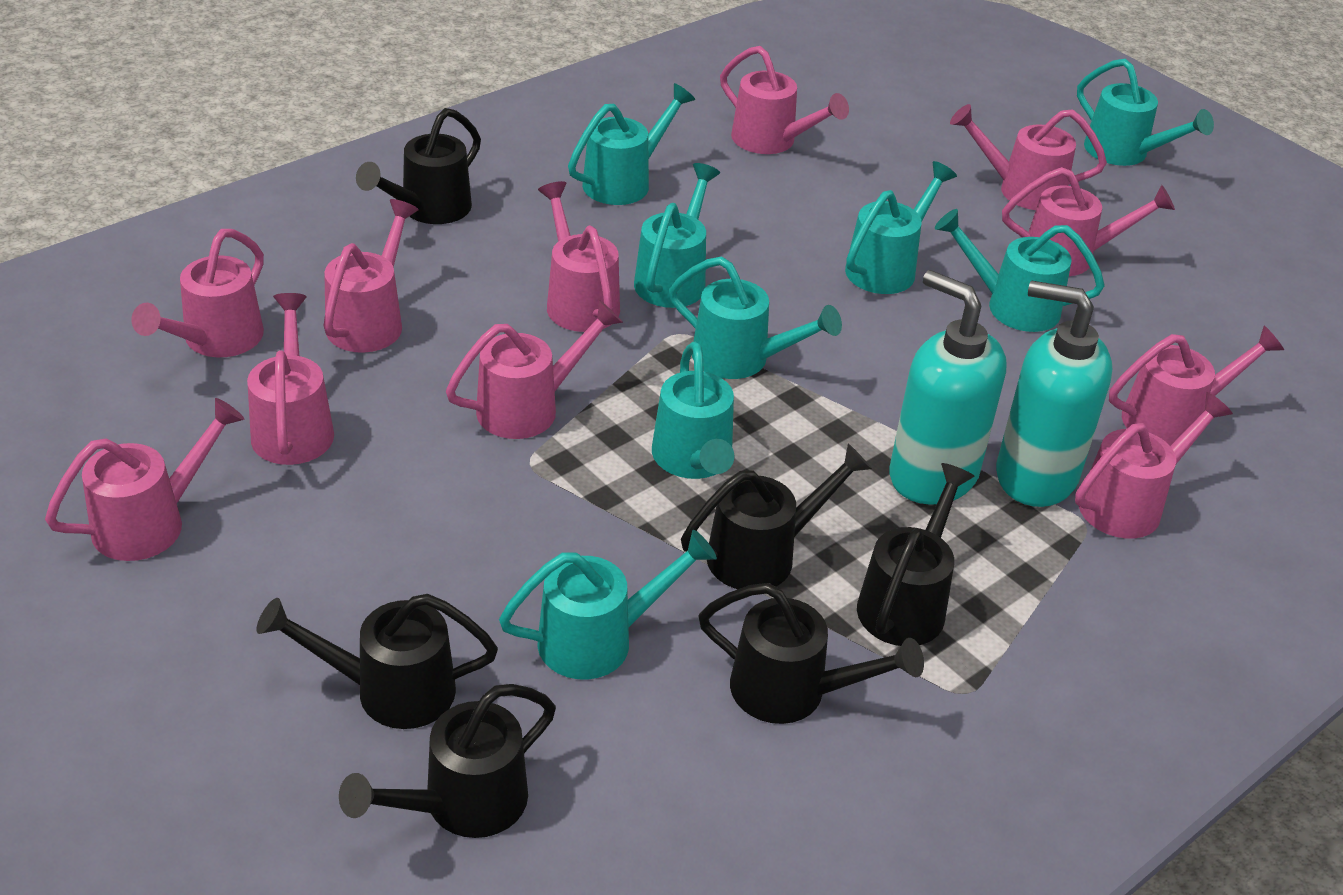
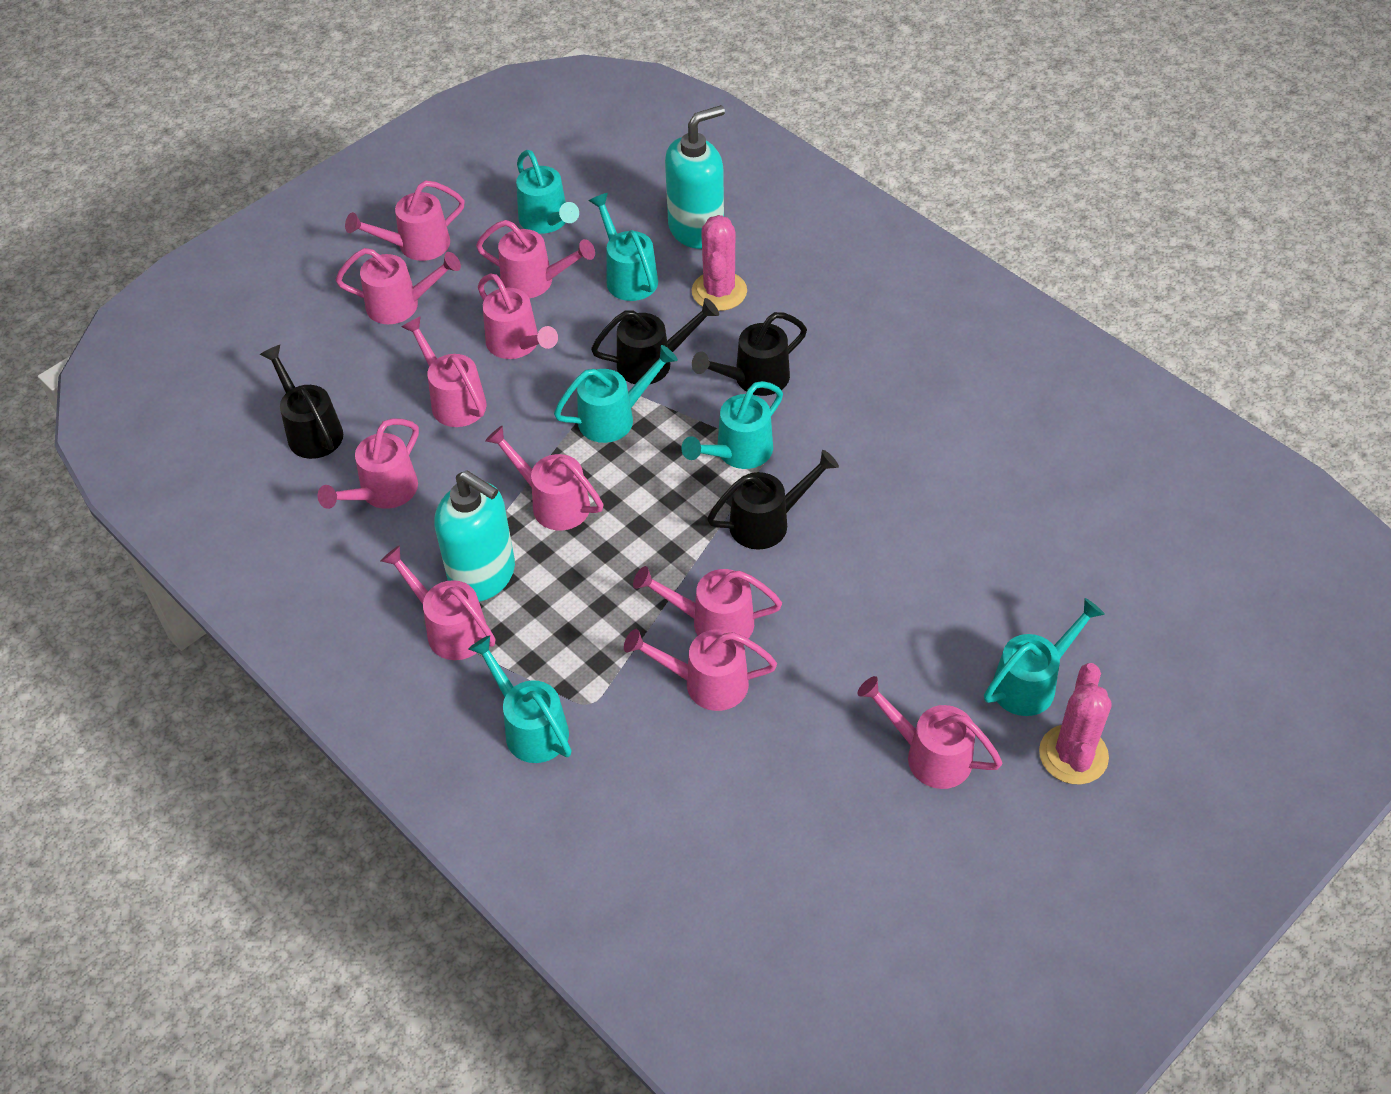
black watering can: [256,594,498,729] [339,684,556,838] [356,108,481,224] [681,444,872,589] [699,583,924,724] [857,463,975,646] = 6 -> [260,345,343,459] [591,298,719,384] [692,312,807,396] [707,450,839,550] = 4
pink cactus: none = 0 -> [692,215,747,311] [1039,663,1112,784] = 2
turquoise watering can: [499,530,717,679] [568,83,695,205] [634,163,720,308] [652,342,735,479] [669,257,842,379] [845,161,957,294] [935,209,1105,332] [1077,59,1214,166] = 8 -> [468,635,572,763] [516,150,579,234] [554,345,678,443] [589,193,658,301] [681,381,783,469] [984,598,1105,716] = 6

